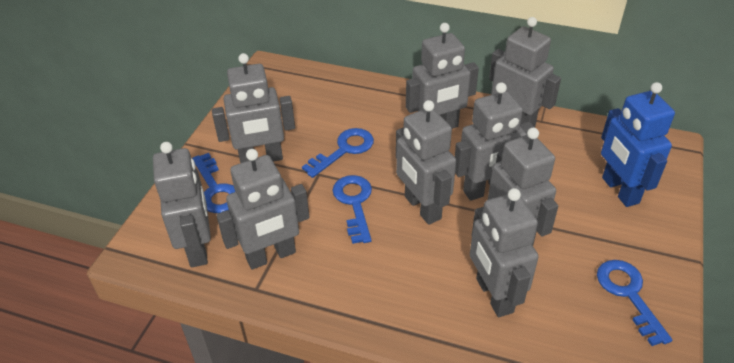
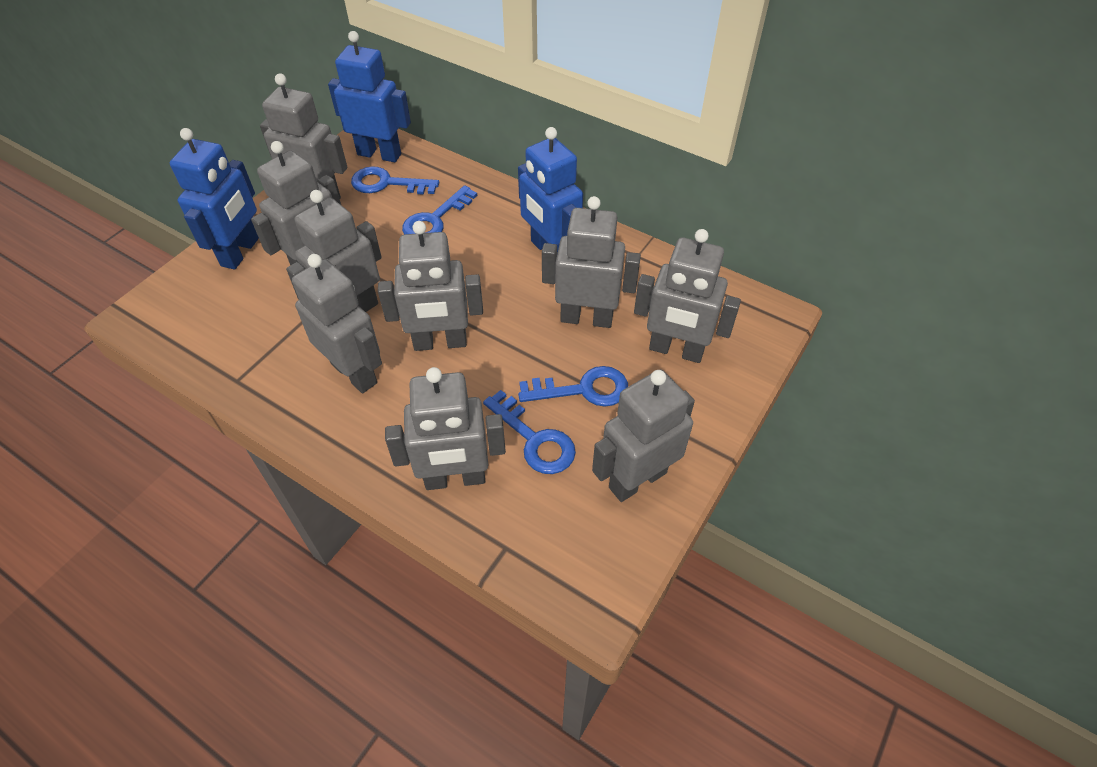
blue robot: [601,82,675,207] = 1 -> [170,128,259,269] [328,31,411,162] [518,127,583,253] = 3

